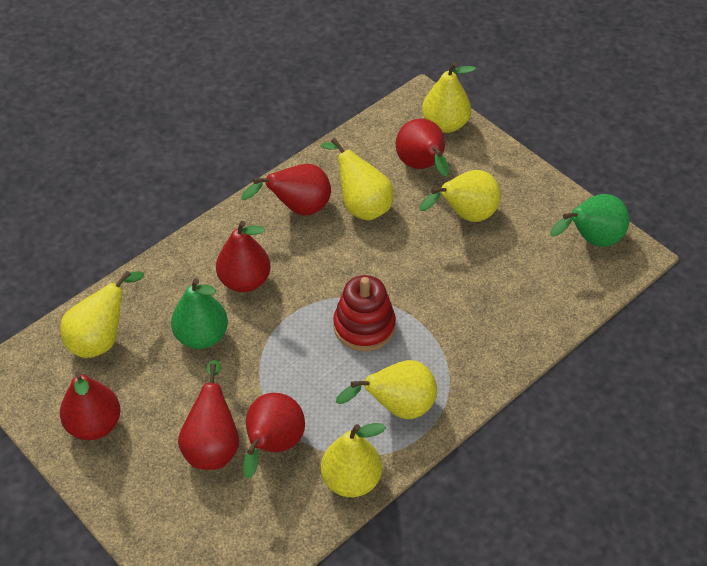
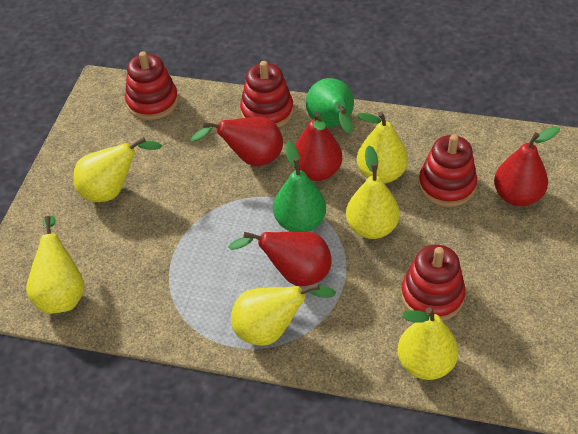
red pear: [60,371,121,440] [178,360,239,470] [216,221,270,292] [241,164,331,216] [243,393,305,479] [396,119,449,177] = 6 -> [190,117,283,166] [228,232,332,286] [294,112,342,181] [494,127,560,206] = 4
red stacking toy: [333,275,396,351] = 1 -> [125,51,178,120] [240,61,294,128] [401,245,466,321] [418,134,477,207] = 4

